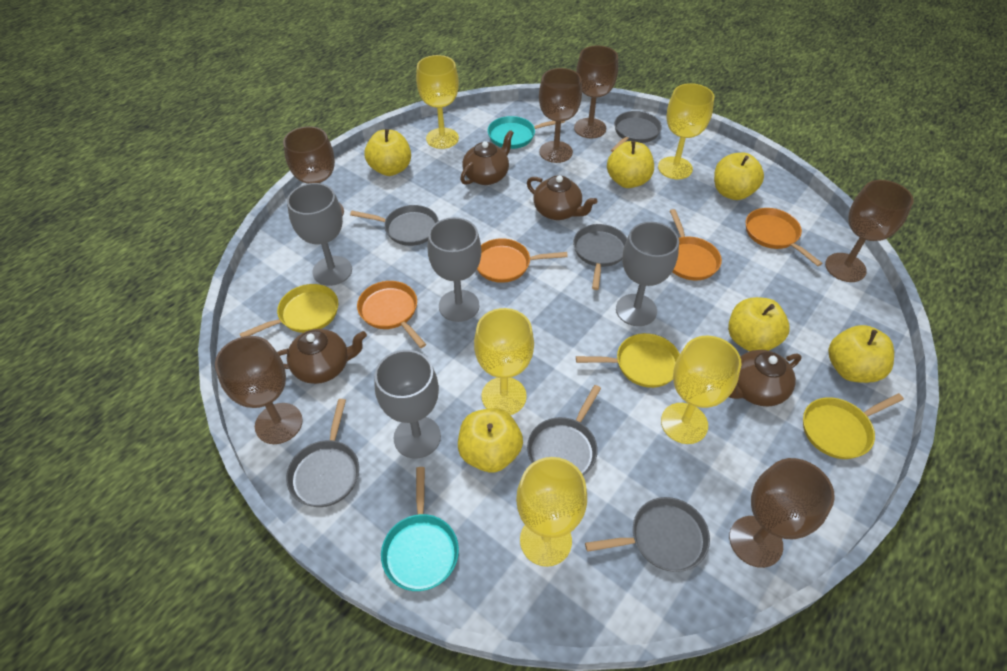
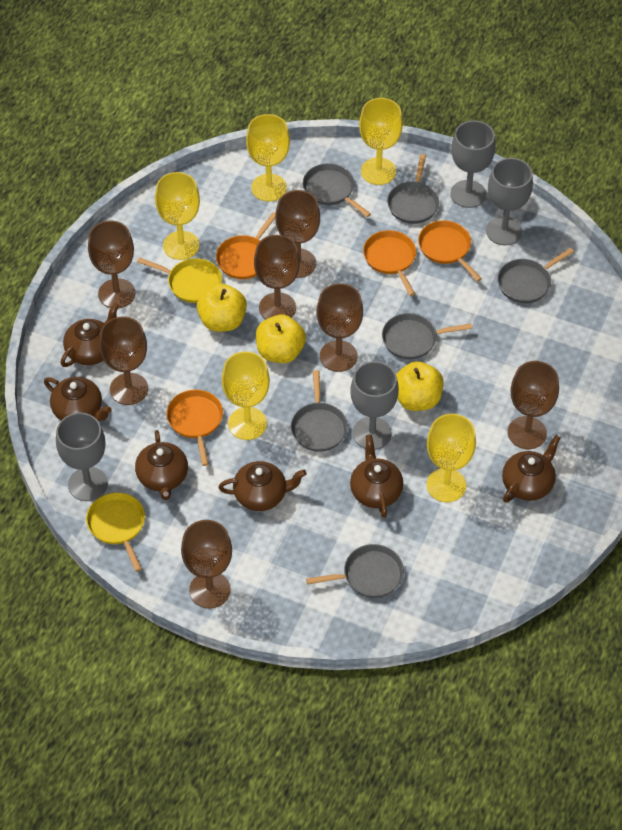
brown goblet: [215,336,303,444] [283,126,344,216] [539,68,582,163] [574,46,618,138] [729,458,835,568] [825,180,913,282] = 6 -> [88,221,135,309] [99,317,148,405] [181,520,232,609] [254,235,300,319] [275,190,320,278] [317,283,363,372] [508,361,559,449] = 7
brown teapot: [277,329,367,384] [460,130,514,185] [527,175,597,220] [729,350,802,407] = 4 -> [44,377,112,421] [61,303,119,367] [135,430,188,500] [219,461,306,511] [350,435,404,518] [502,435,561,503] = 6
turquoise pan: [381,467,459,591] [488,116,565,149] = 2 -> none = 0
yellow apple: [365,129,411,176] [458,408,523,472] [607,141,654,188] [714,153,764,200] [728,297,790,351] [828,325,894,383] = 6 -> [197,284,247,332] [256,315,306,363] [396,361,443,411] = 3
yellow pan: [240,284,338,337] [576,333,680,388] [803,393,904,459] = 3 -> [86,492,145,572] [137,257,222,303] = 2

